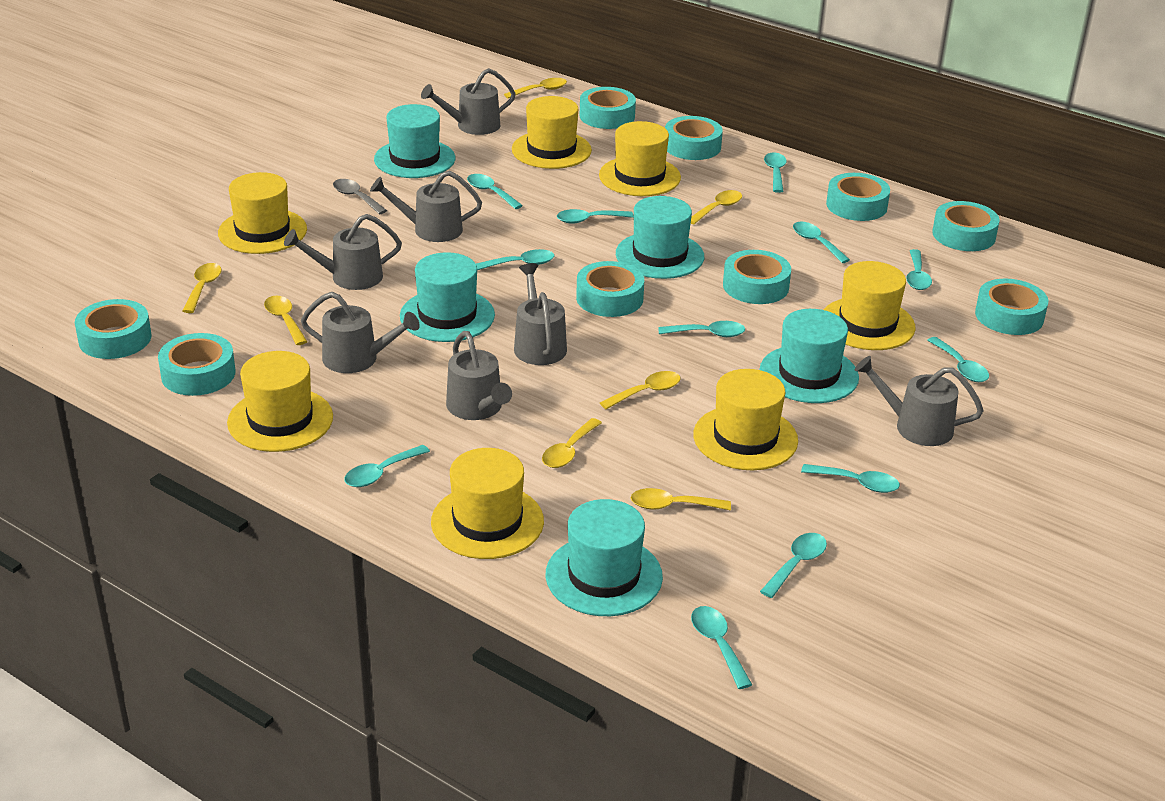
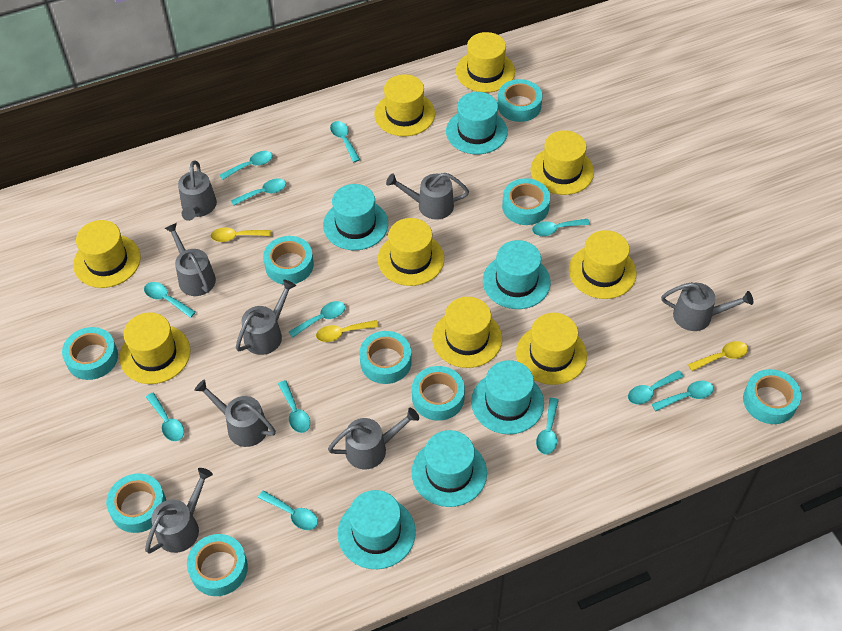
grey spoon: [333,179,387,215] = 1 -> none = 0
grey watering can: [284,214,402,290] [301,292,420,373] [370,171,482,242] [421,68,516,135] [446,331,512,420] [514,263,567,365] [855,356,984,446] = 7 -> [145,468,213,553] [164,223,216,296] [178,161,217,221] [194,379,276,447] [236,279,296,355] [328,408,419,469] [386,173,469,220] [661,282,753,331] = 8
turquoise hat: [374,104,455,178] [400,252,495,342] [546,499,663,616] [616,196,704,279] [760,309,859,403] = 5 -> [323,184,388,250] [338,490,416,569] [412,430,487,507] [446,92,508,154] [471,360,544,434] [483,240,551,309] = 6
yellow hat: [218,172,307,254] [227,351,333,452] [431,448,544,559] [512,96,592,169] [599,121,681,196] [693,369,798,470] [824,261,915,350] = 7 -> [73,220,141,288] [119,312,191,384] [374,74,435,136] [378,218,444,286] [432,297,502,368] [456,32,515,93] [516,313,587,385] [531,130,594,195] [569,230,637,299] = 9
yellow spoon: [183,263,222,313] [264,296,308,345] [504,78,567,98] [542,418,602,468] [600,371,680,409] [631,488,731,510] [691,190,742,224] = 7 -> [211,228,271,242] [316,320,379,342] [688,341,748,371] = 3

